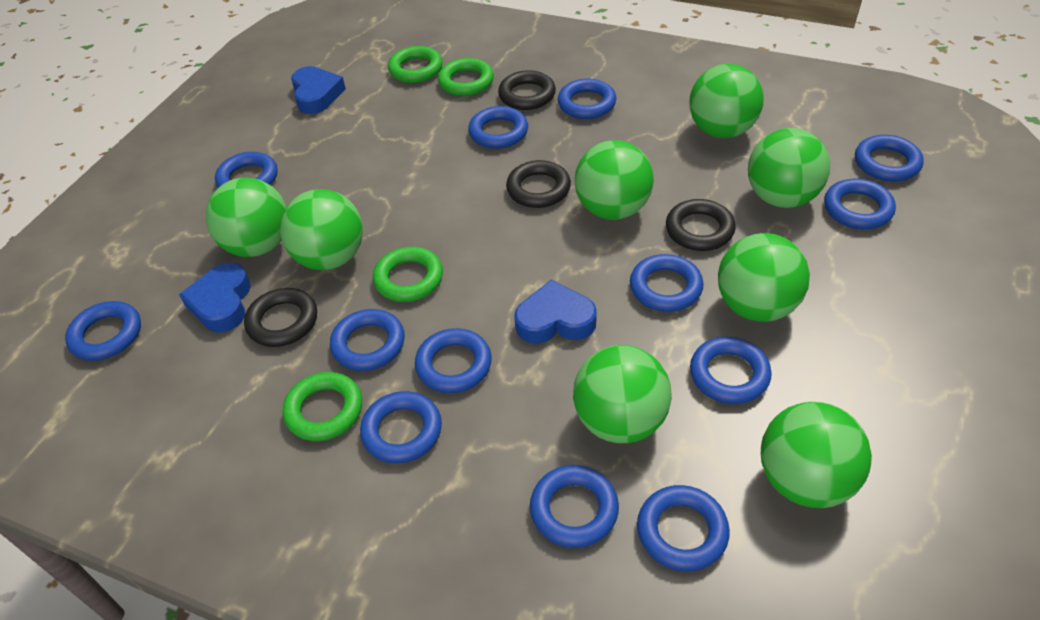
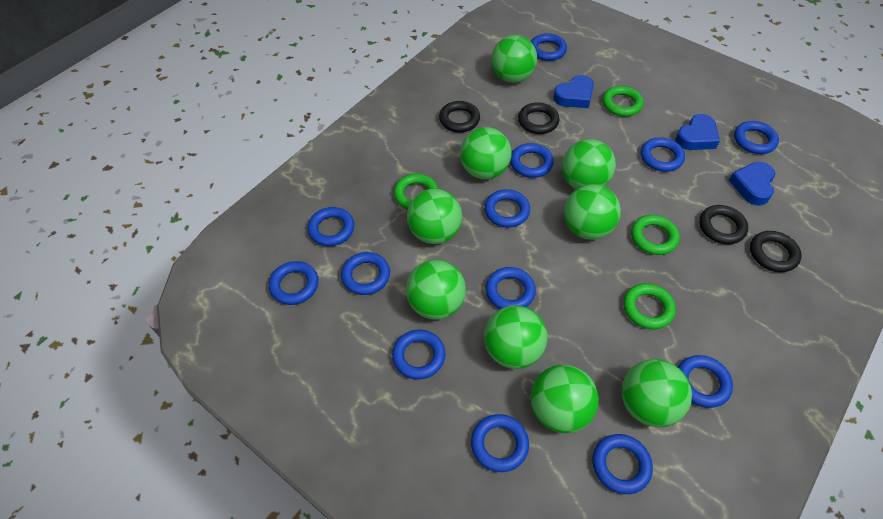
green ball: [206,178,287,257] [280,189,363,270] [573,345,672,443] [575,140,654,220] [689,64,764,138] [718,233,810,322] [748,128,830,208] [761,402,872,508] = 8 -> [406,259,466,320] [407,188,462,244] [460,127,511,179] [484,305,548,369] [491,35,537,83] [531,365,599,433] [562,139,616,189] [564,184,621,240] [621,359,692,427] = 9

